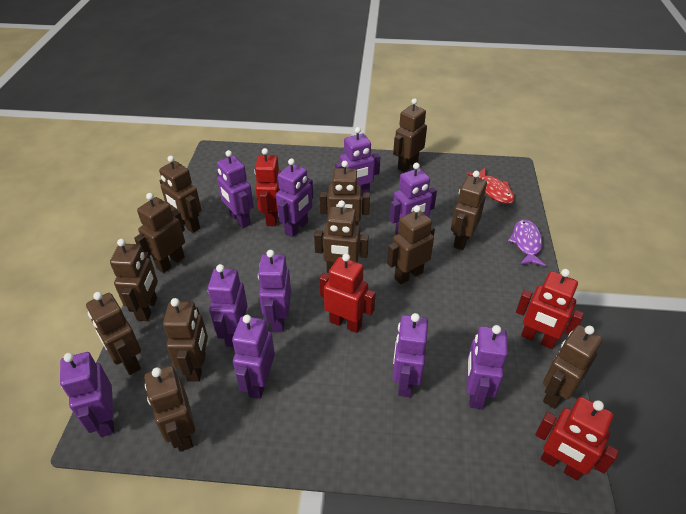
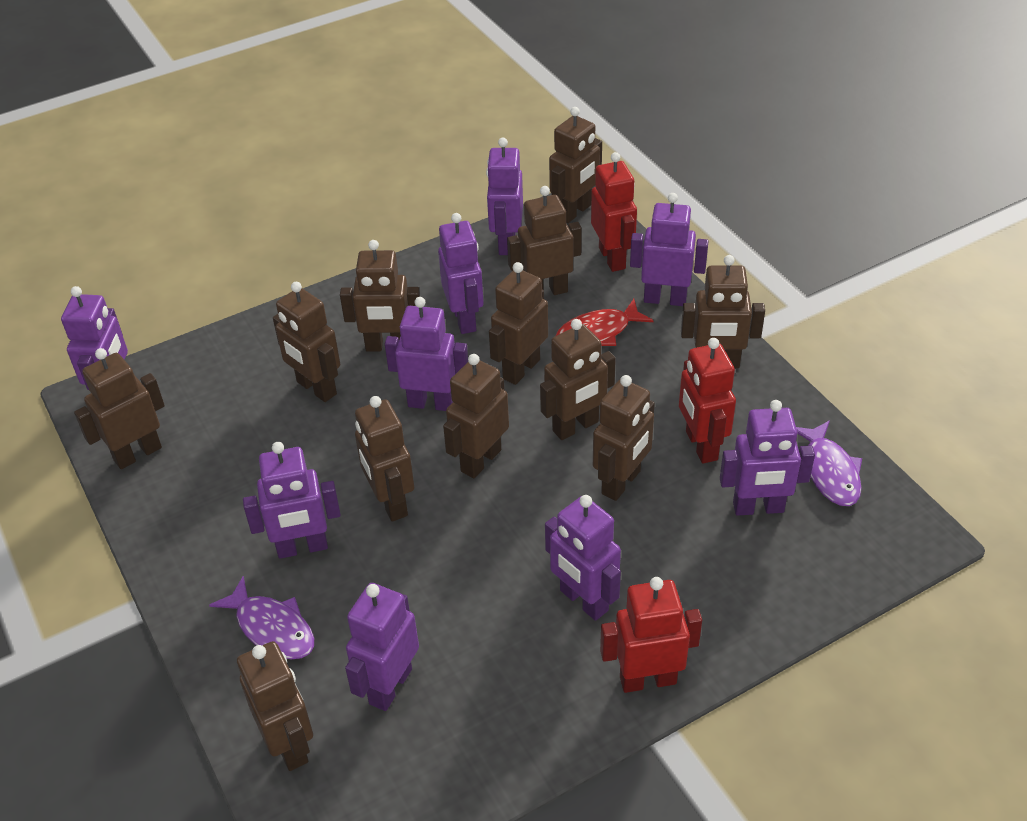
purple fish: [508,219,546,267] = 1 -> [209,576,314,659] [796,420,862,506] = 2
purple robot: [60,352,114,437] [208,264,248,347] [217,150,254,228] [232,315,275,399] [258,250,291,332] [276,158,313,237] [335,127,380,197] [390,163,437,235] [392,313,428,397] [467,325,508,409] = 10 -> [61,286,128,390] [243,442,341,559] [345,583,419,711] [385,297,468,411] [438,213,484,334] [486,138,523,255] [545,495,621,621] [630,193,709,306] [720,400,815,516] = 9
red robot: [254,148,281,226] [319,254,376,333] [516,269,584,349] [535,397,619,480] = 4 -> [591,152,637,272] [600,577,702,693] [679,338,736,464] = 3

